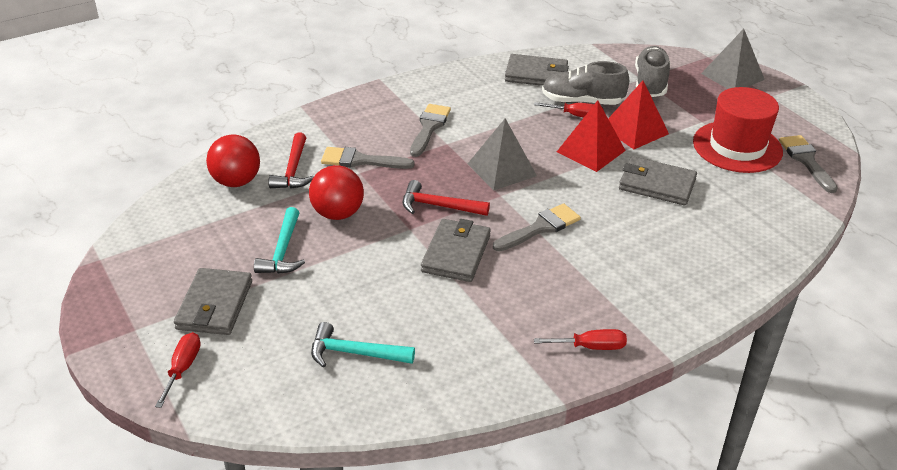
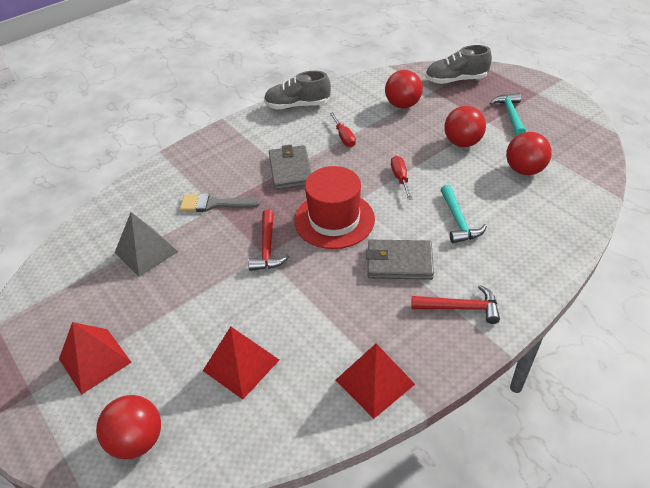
grey brush: [321,147,414,169] [410,104,451,157] [493,203,581,251] [779,135,838,193] = 4 -> [180,193,260,212] = 1
grey pyramid: [468,118,537,191] [701,29,765,89] = 2 -> [114,212,178,277] = 1
grey wallet: [174,268,252,335] [421,219,491,282] [505,54,569,86] [619,156,697,205] = 4 -> [269,145,312,190] [366,240,434,280] = 2
red ball: [206,134,260,187] [309,165,364,220] = 2 -> [96,395,161,459] [385,70,423,108] [444,106,486,147] [506,132,552,175] = 4
red pyramid: [557,100,626,172] [608,81,669,149] = 2 -> [59,322,132,395] [203,326,279,400] [336,344,415,419] = 3
red screwdriver: [155,332,201,408] [534,102,604,117] [534,329,627,350] = 3 -> [329,112,356,147] [391,156,412,200] = 2

